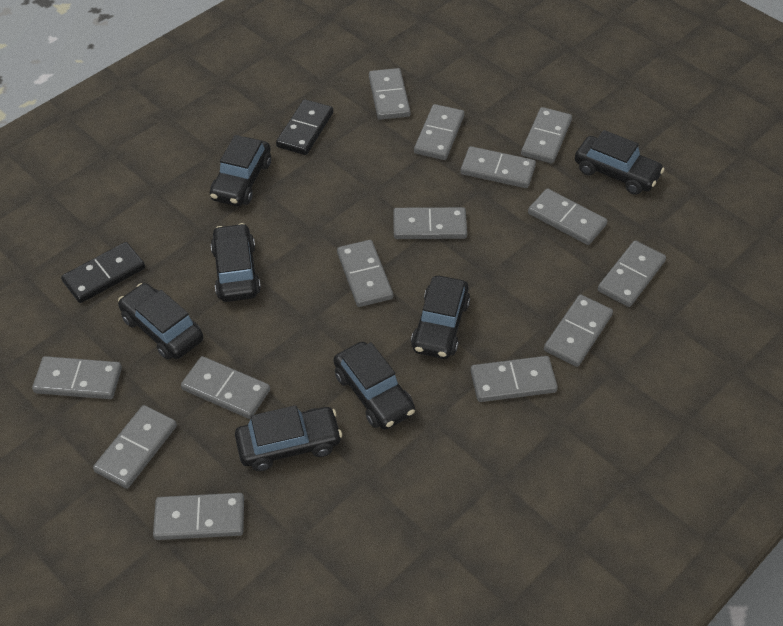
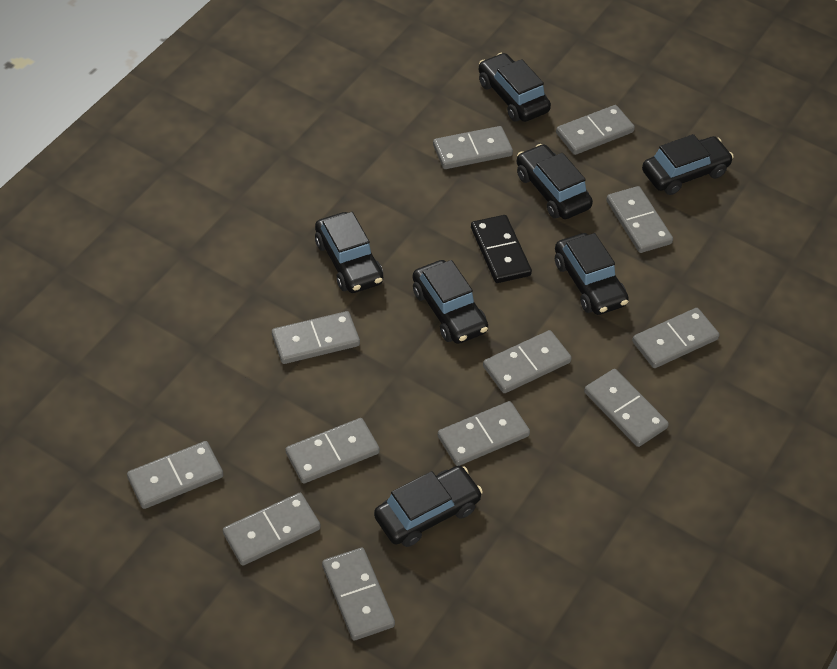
black domino: [61,242,145,303] [276,99,333,155] = 2 -> [471,215,532,283] = 1
grey domino: [32,356,122,399] [93,405,177,489] [153,493,244,540] [181,356,270,419] [337,240,393,307] [369,68,410,120] [393,207,467,239] [414,104,464,160] [461,146,536,188] [471,356,558,402] [521,107,572,163] [528,189,607,245] [544,294,613,367] [598,240,666,307] = 14 -> [127,441,223,509] [223,493,321,566] [272,311,360,364] [286,418,380,484] [322,548,395,640] [433,126,513,169] [438,401,530,466] [483,330,572,393] [556,105,635,155] [584,369,669,447] [606,186,673,253] [632,308,719,368] = 12

